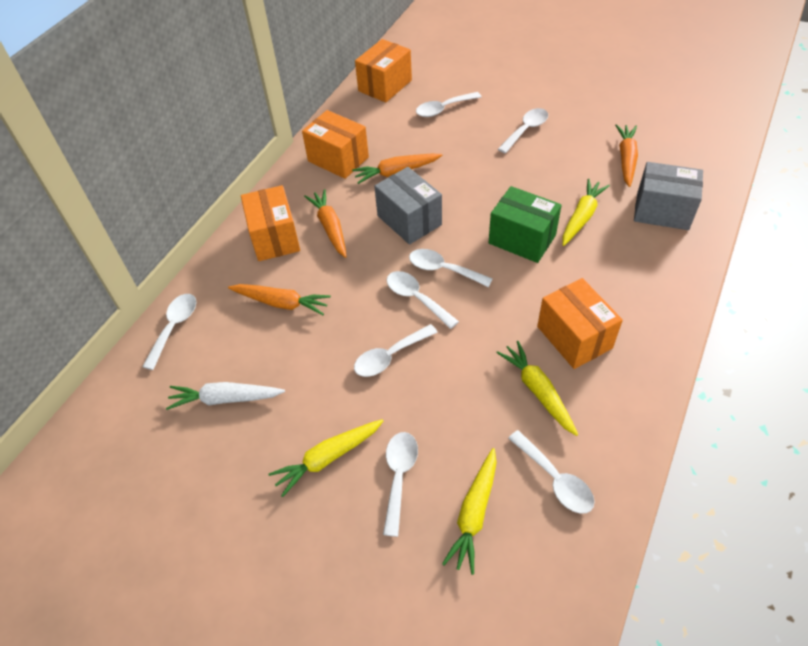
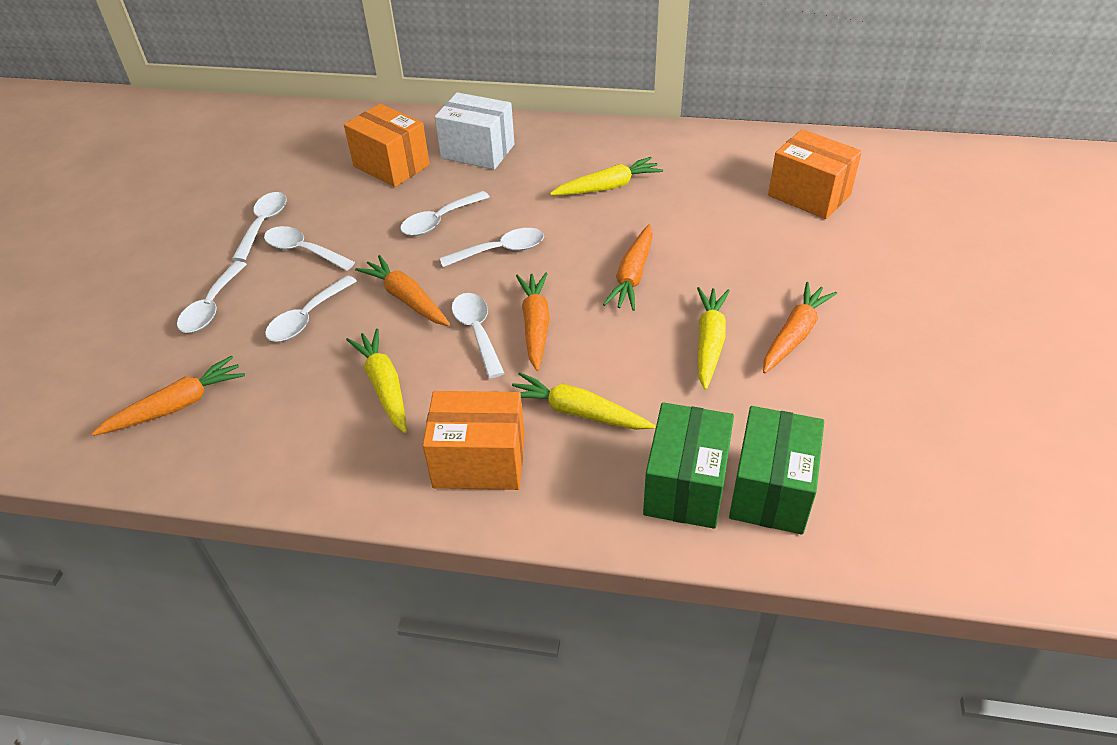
green box: [489,186,562,263] = 1 -> [643,402,734,529] [729,406,824,535] = 2
grey box: [374,167,442,244] [634,162,703,230] = 2 -> none = 0
orange box: [241,185,300,261] [302,110,369,179] [355,39,412,102] [537,278,623,369] = 4 -> [344,104,430,187] [423,391,525,490] [768,129,862,219] = 3
orange carrot: [228,284,331,315] [304,189,347,258] [352,154,443,184] [615,124,638,187] = 4 -> [92,355,245,436] [355,255,450,326] [516,273,550,371] [603,224,653,311] [763,282,837,374] = 5
white box: none = 0 -> [435,92,515,170] = 1
white carrot: [166,382,285,410] = 1 -> none = 0
white spoon: [142,294,196,370] [354,324,438,377] [383,432,418,537] [387,271,459,329] [409,249,493,287] [416,92,481,117] [498,108,548,153] [508,430,595,514] = 8 -> [177,261,247,333] [232,192,287,261] [264,226,355,271] [265,275,357,342] [400,191,490,236] [439,228,544,267] [452,293,504,378] = 7

